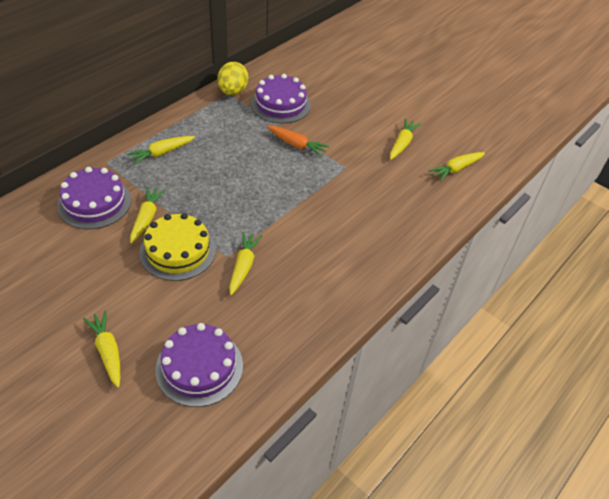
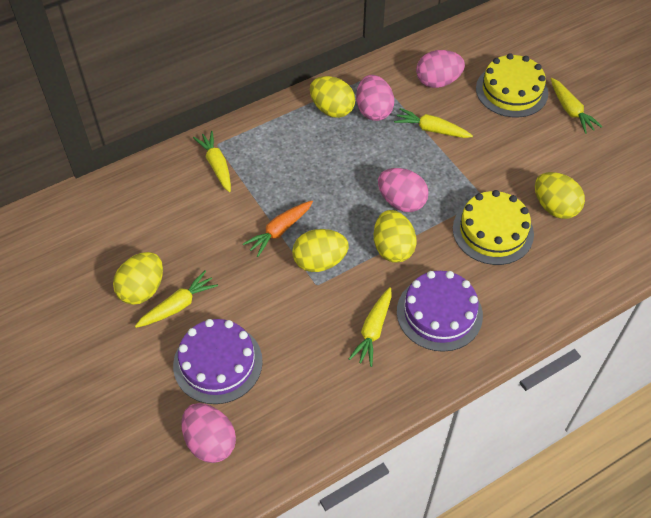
pink egg: none = 0 -> [181,403,236,463] [356,75,394,121] [378,168,429,212] [416,50,465,88] = 4
purple cake: [57,167,131,229] [155,323,243,407] [251,74,311,123] = 3 -> [173,319,263,404] [397,271,483,352] = 2
yellow cake: [139,213,216,281] = 1 -> [453,190,534,265] [476,53,548,118] = 2
yellow carrot: [83,310,120,388] [127,136,195,165] [130,187,166,244] [229,232,262,295] [390,119,421,160] [428,152,485,182] = 6 -> [135,271,218,328] [193,131,231,192] [349,287,392,367] [394,108,473,138] [551,78,603,134] = 5
yellow egg: [218,62,248,95] = 1 -> [113,252,163,305] [292,229,349,272] [310,76,355,118] [374,210,417,263] [535,172,585,219] = 5

